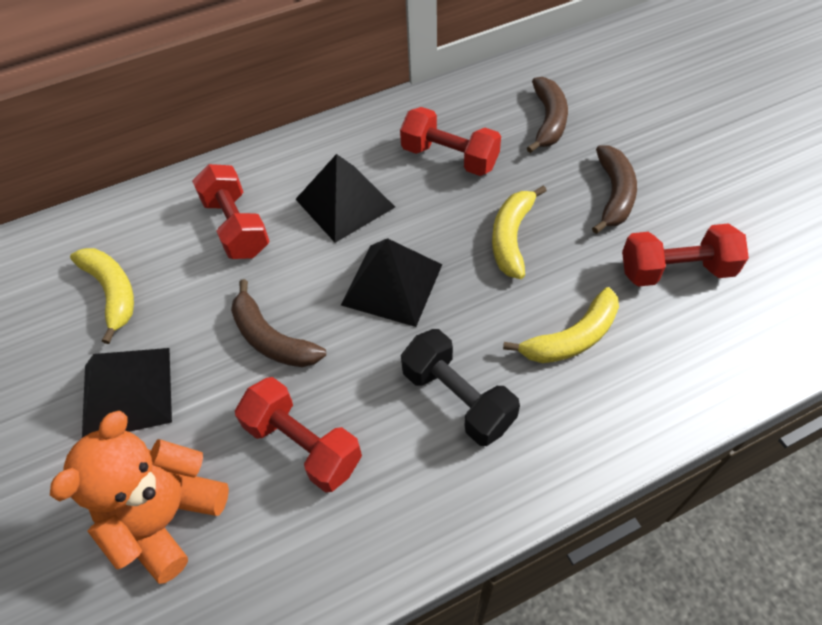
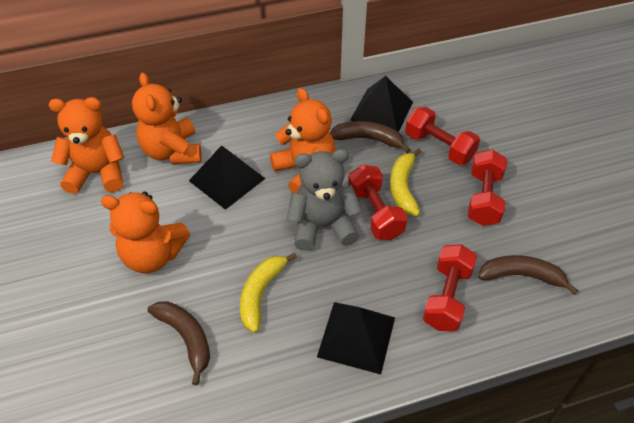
black dumbbell: [401,329,520,446] = 1 -> none = 0
grey teddy bear: none = 0 -> [287,149,362,251] = 1
orange teddy bear: [50,411,229,584] = 1 -> [49,97,125,194] [101,191,190,273] [132,73,202,164] [270,88,336,193] = 4
yellow banana: [70,248,134,344] [492,185,547,279] [503,287,619,363] = 3 -> [240,253,297,333] [390,148,421,216] = 2

